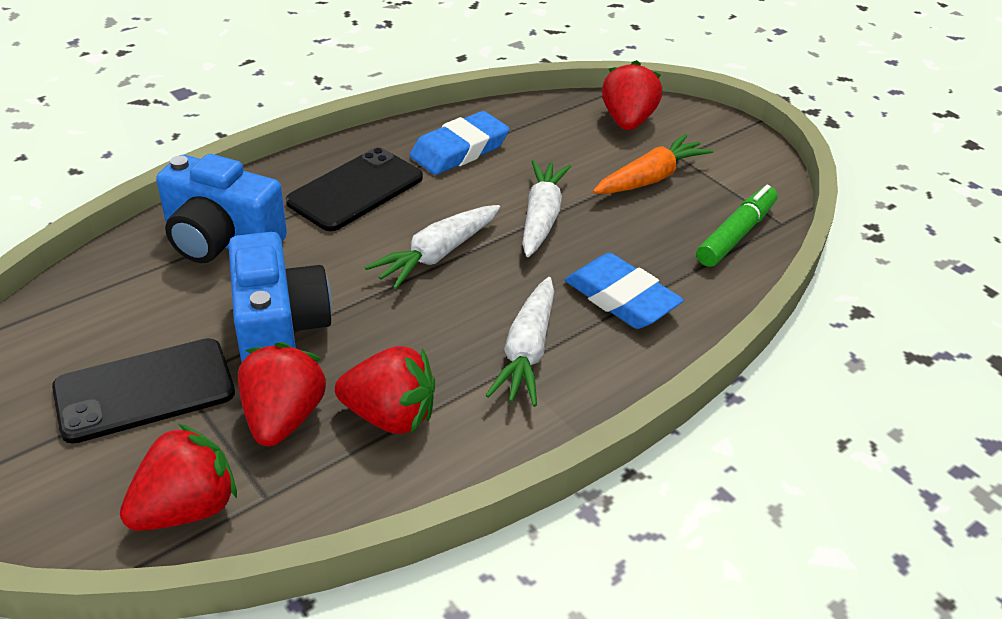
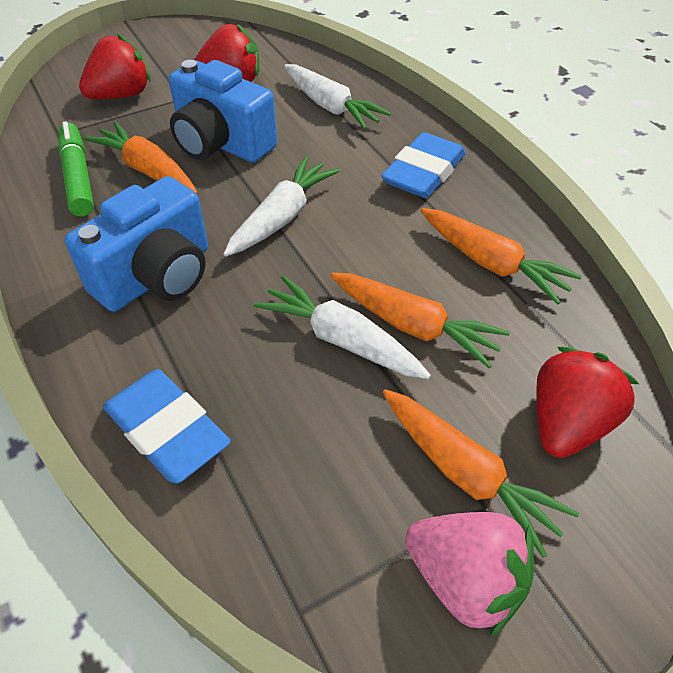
black phone: [52,338,235,444] [286,147,423,231] = 2 -> none = 0
orange carrot: [593,134,714,194] = 1 -> [84,121,198,194] [330,273,510,368] [383,389,579,557] [421,208,582,304] = 4
pink strawberry: none = 0 -> [405,512,534,637] = 1
red strawberry: [120,424,237,531] [238,342,326,446] [335,346,435,434] [602,60,662,130] = 4 -> [79,34,151,99] [194,23,259,82] [536,347,639,458] = 3

